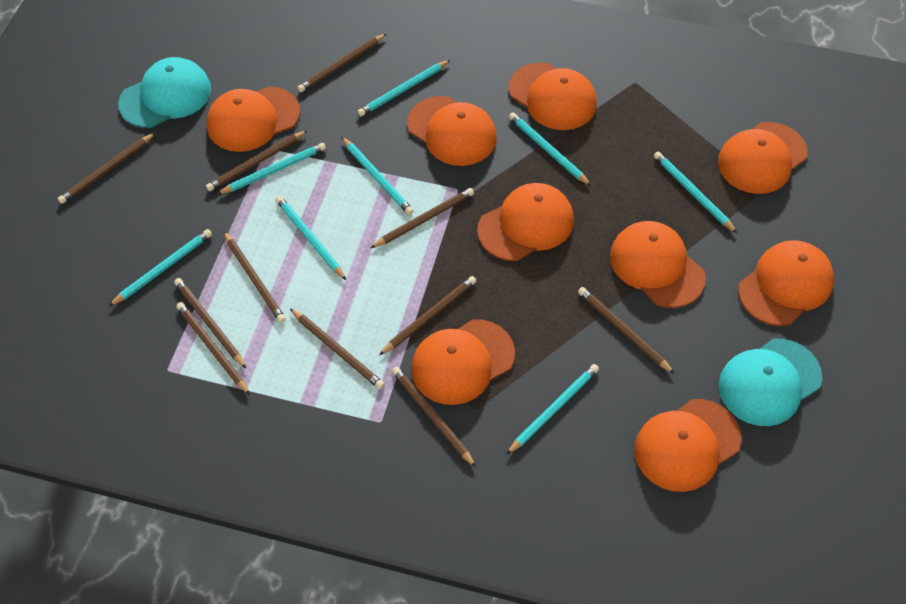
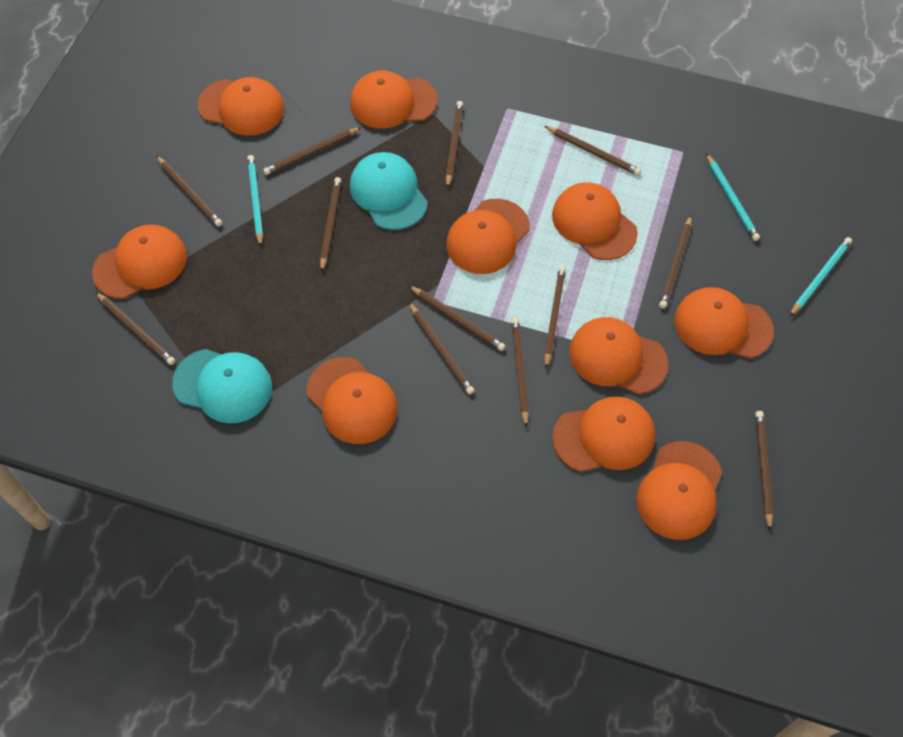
brown pencil: [58,133,155,204] [174,278,246,369] [176,302,250,395] [206,130,308,191] [223,231,286,323] [290,308,384,389] [297,33,387,92] [371,188,474,248] [379,276,476,355] [392,367,476,467] [578,287,675,374] = 11 -> [96,292,175,365] [156,156,223,227] [263,127,362,175] [320,177,341,273] [409,286,505,351] [409,302,475,394] [446,101,463,188] [511,318,529,428] [544,126,641,176] [544,266,566,368] [659,216,692,309] [755,411,773,531] = 12
orange cap: [207,86,300,152] [407,96,497,166] [411,319,515,405] [477,183,574,261] [509,63,597,130] [610,221,706,308] [634,399,742,492] [718,122,808,194] [738,240,834,326] = 9 -> [92,225,187,299] [198,77,284,136] [307,357,398,444] [350,70,438,129] [446,199,530,274] [552,182,638,260] [552,397,655,472] [569,317,668,394] [636,441,722,540] [674,287,774,359] = 10
turquoise pencil: [109,229,212,306] [217,143,326,194] [275,196,346,280] [341,136,414,215] [357,60,450,116] [506,364,599,455] [509,112,591,186] [654,152,737,233] = 8 -> [247,155,263,247] [706,153,760,241] [790,237,852,316] = 3

